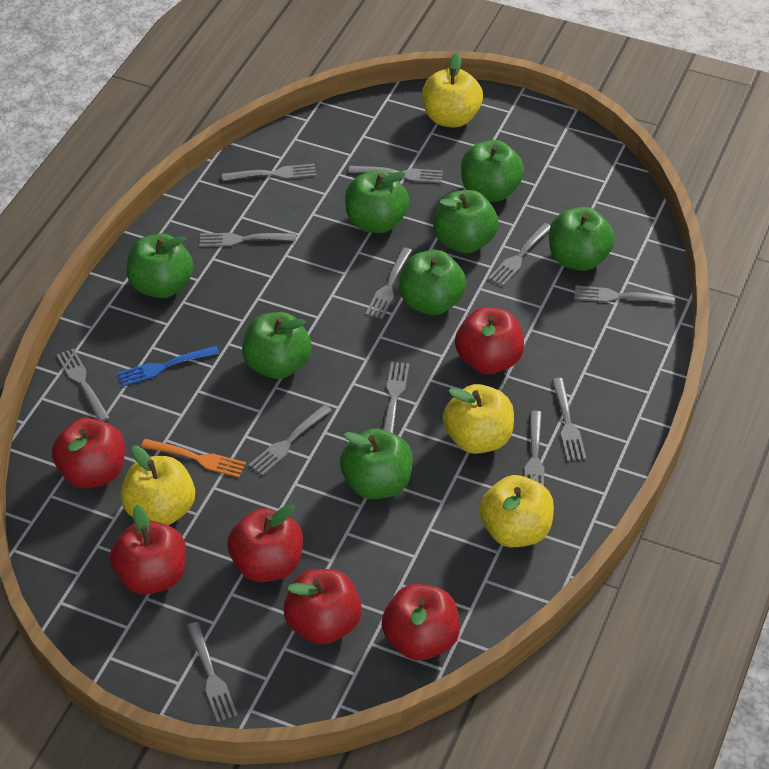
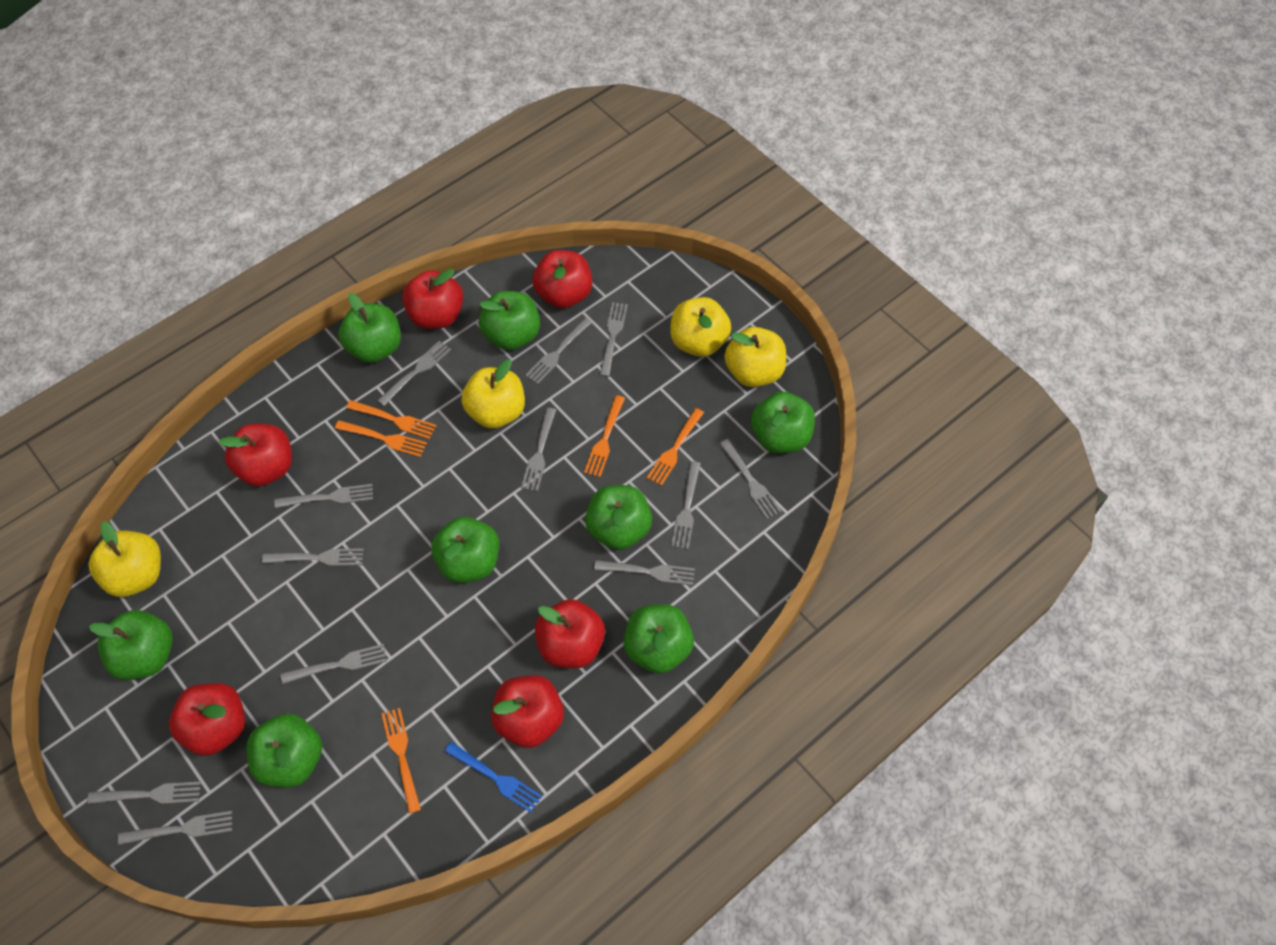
orange fork: [141,439,246,478] = 1 -> [335,420,427,457] [346,400,437,439] [381,708,421,814] [584,395,625,477] [647,408,704,486] = 5

